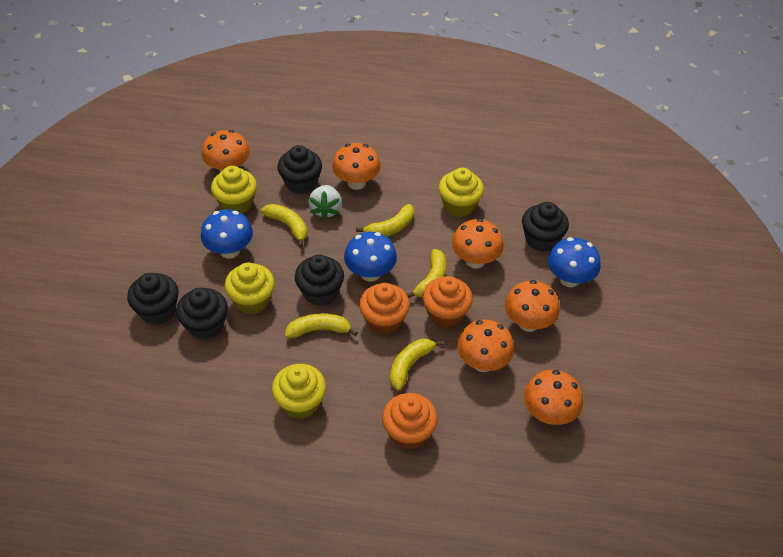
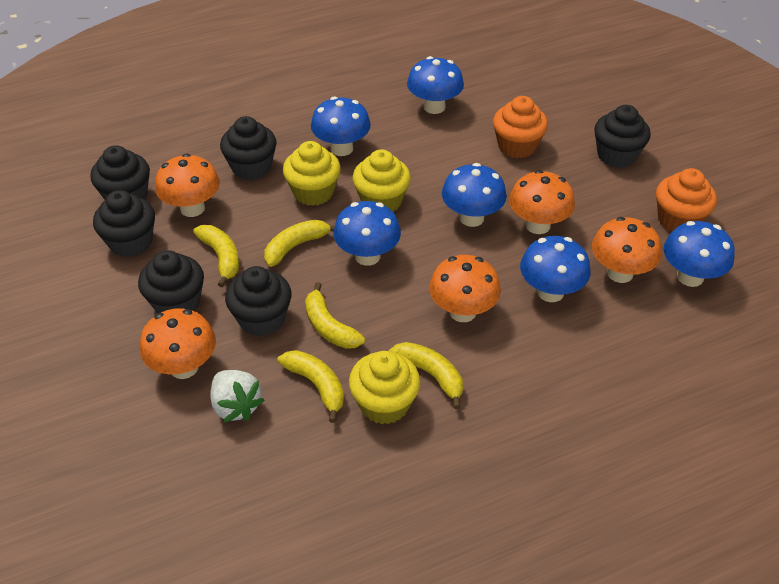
black cupcake: [127,273,179,325] [176,288,228,340] [277,145,322,194] [295,254,344,306] [522,202,569,252] = 5 -> [90,145,150,200] [93,190,155,257] [138,250,204,313] [220,116,277,180] [225,266,292,336] [594,105,651,168] = 6
blue mushroom: [201,209,253,259] [344,232,397,282] [548,237,601,287] = 3 -> [311,96,371,156] [334,201,401,266] [407,56,464,114] [442,163,507,227] [520,236,591,302] [664,221,735,287] = 6
orange cupcake: [359,283,410,335] [382,393,438,450] [422,276,473,328] = 3 -> [493,96,548,158] [656,168,717,232] = 2
orange mushroom: [202,130,250,172] [332,143,381,190] [452,219,504,269] [457,320,514,372] [505,280,560,332] [524,370,583,425] = 6 -> [140,308,216,379] [155,154,220,217] [429,255,501,322] [509,170,575,234] [592,217,661,283] = 5
yellow cupcake: [211,166,257,214] [224,263,275,314] [272,364,326,419] [439,168,484,217] = 4 -> [283,141,341,206] [349,351,420,424] [352,149,411,212] = 3

